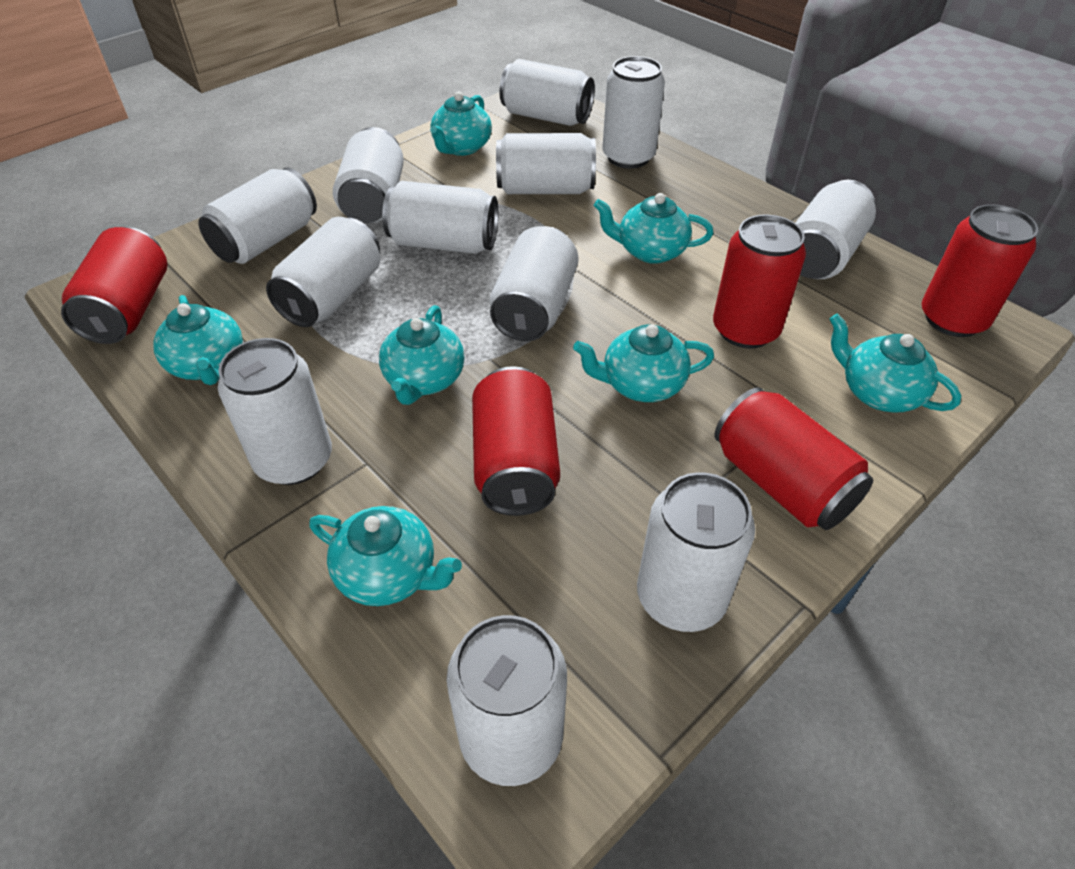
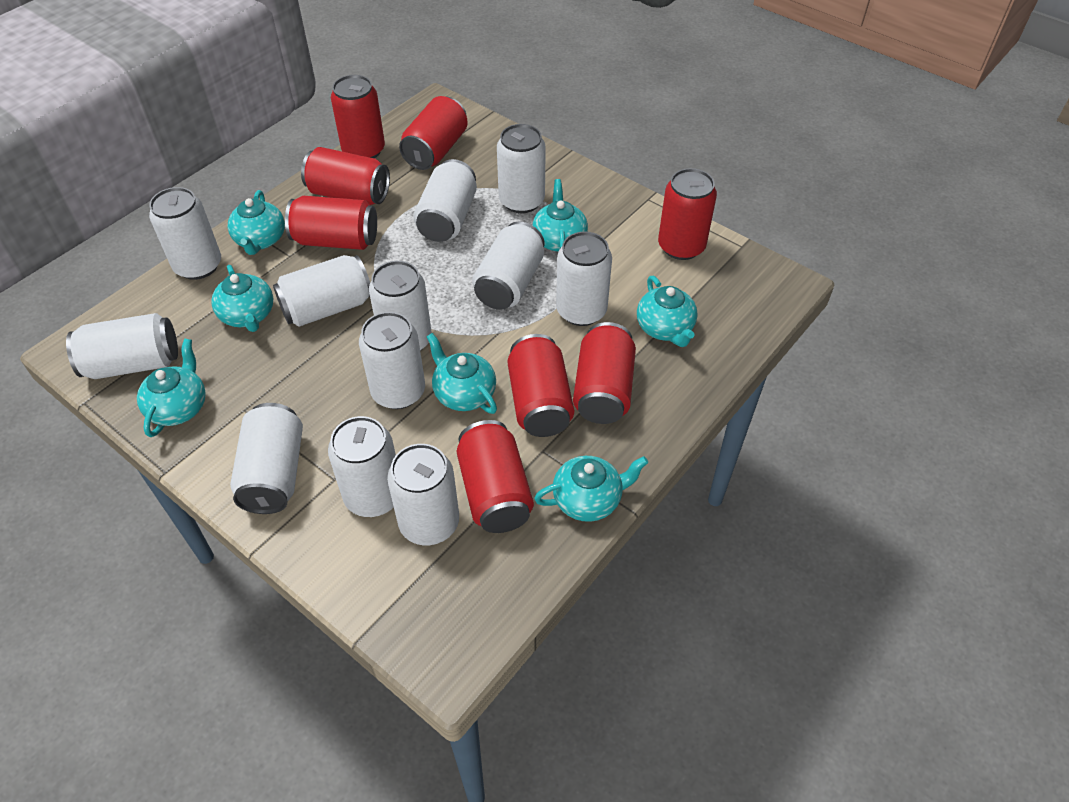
red can: [61,227,168,344] [472,366,560,516] [713,214,806,349] [715,387,873,530] [922,204,1038,337] = 5 -> [285,196,377,250] [301,147,390,205] [331,75,385,158] [399,96,468,170] [457,420,534,533] [508,334,574,437] [573,322,636,424] [658,168,717,260] = 8

